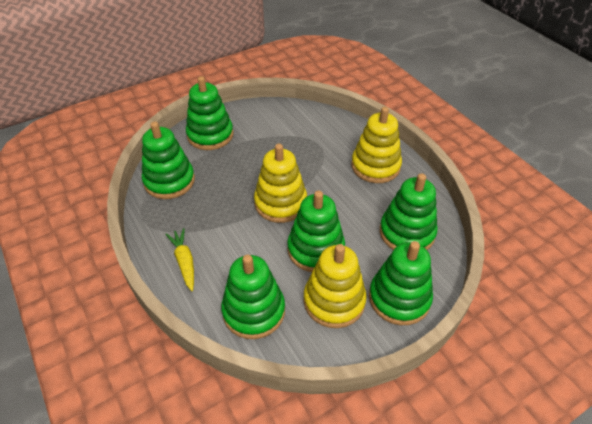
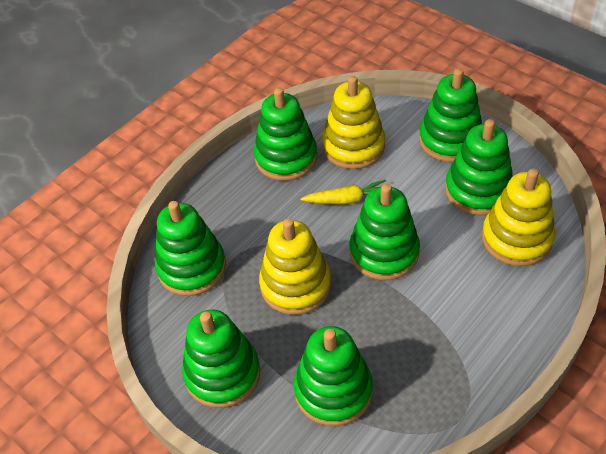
green stacking toy: [142,121,195,199] [186,76,233,150] [221,255,285,339] [287,191,345,272] [369,241,433,325] [380,173,438,250] = 6 -> [155,201,226,296] [182,310,260,408] [254,88,317,181] [294,326,373,426] [349,184,420,280] [419,68,482,162] [445,119,513,216] = 7

